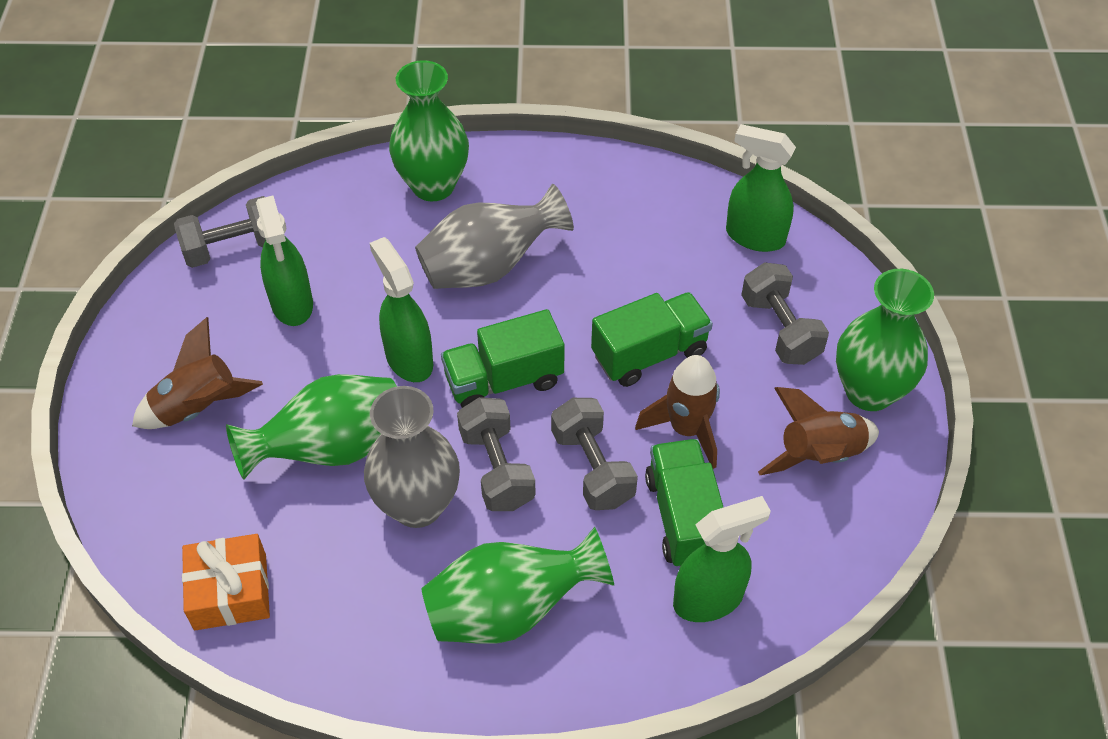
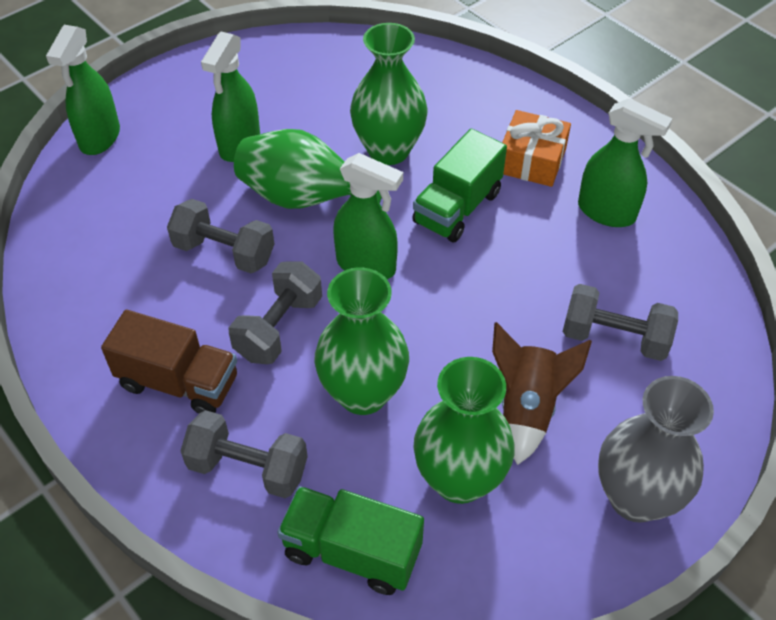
brown rocket: [132,317,263,429] [635,355,720,469] [758,387,879,475] = 3 -> [492,322,592,465] = 1
brown truck: none = 0 -> [101,310,237,414] = 1
green truck: [441,309,565,408] [591,292,713,387] [645,439,723,566] = 3 -> [277,486,424,595] [412,129,507,242] = 2
grey vase: [364,386,460,528] [415,184,574,289] = 2 -> [598,376,714,523] = 1

